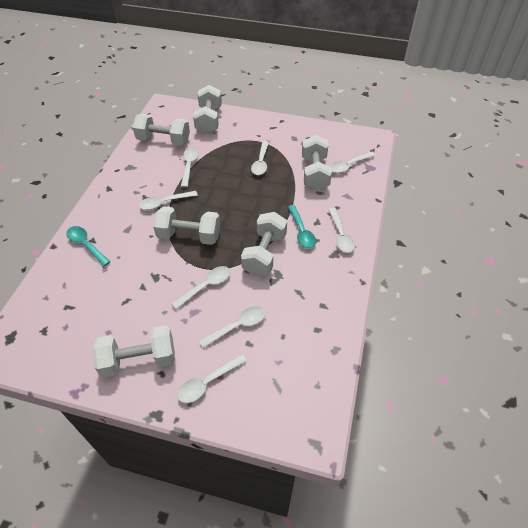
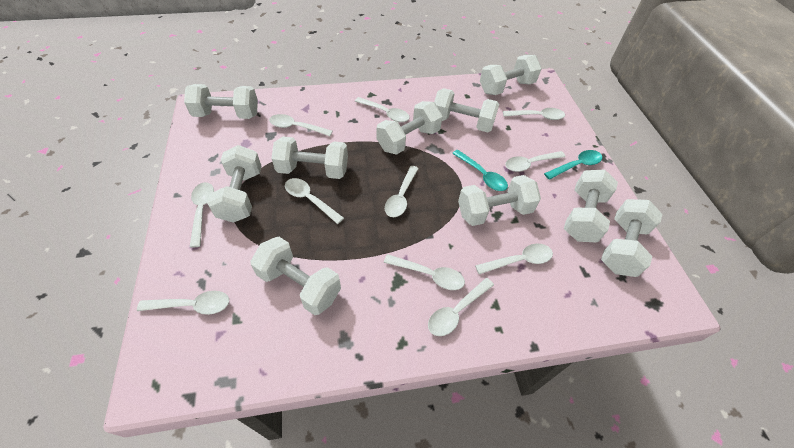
white dumbbell: [92,325,175,378] [133,114,190,146] [153,206,220,245] [193,85,222,134] [241,212,287,276] [302,135,332,190] = 6 -> [184,84,258,119] [207,145,261,223] [250,237,341,315] [271,136,348,179] [377,101,443,155] [434,88,499,132] [458,175,541,226] [480,55,542,95] [564,170,618,242] [601,199,662,277] = 10
white spoon: [139,191,198,210] [172,266,231,310] [177,354,247,403] [181,147,199,188] [199,306,265,348] [251,141,269,175] [328,208,355,253] [330,152,376,173] = 8 -> [137,291,229,315] [190,182,214,247] [269,114,333,136] [285,178,344,224] [355,97,410,122] [384,254,465,290] [385,166,419,217] [428,278,494,336] [475,244,553,274] [503,108,565,120] [505,151,566,172] = 11

